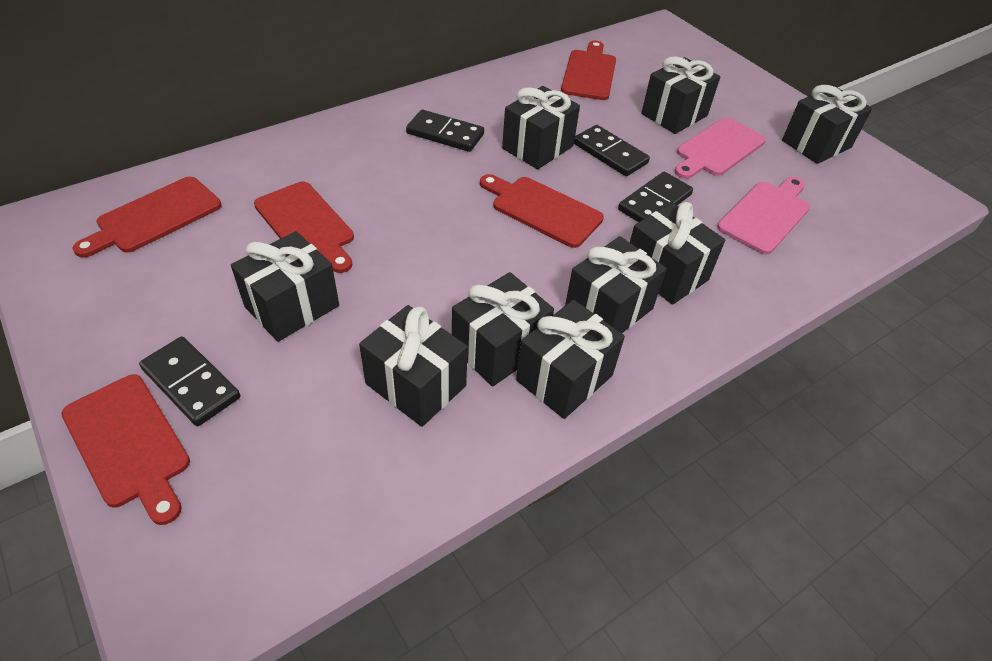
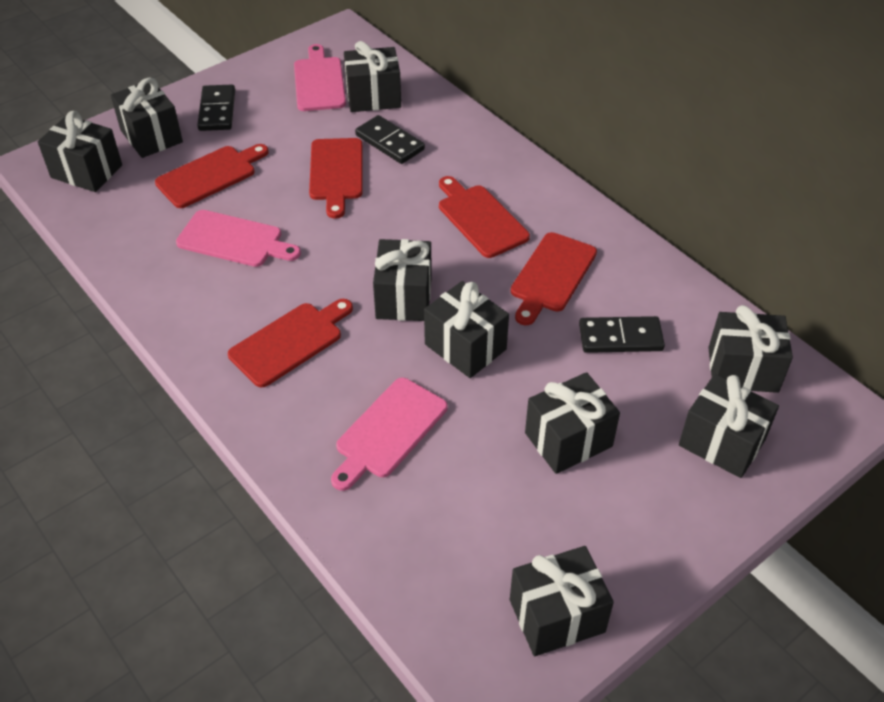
black domino: [139,336,240,426] [406,110,484,152] [574,125,650,176] [618,172,693,222] = 4 -> [197,84,235,131] [355,115,425,164] [579,316,665,353] = 3
pink cutting board: [675,117,766,179] [717,177,810,255] = 2 -> [176,210,301,267] [294,44,346,111] [331,378,447,491] = 3

